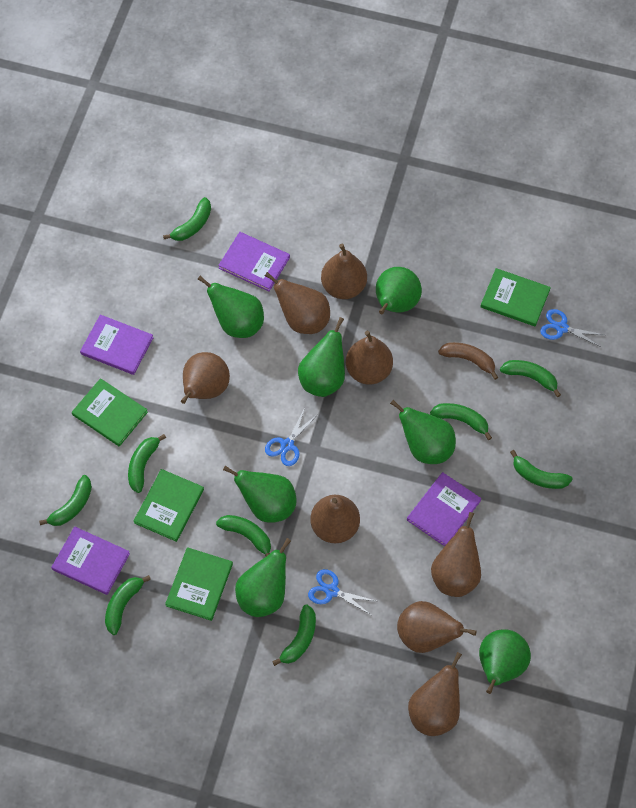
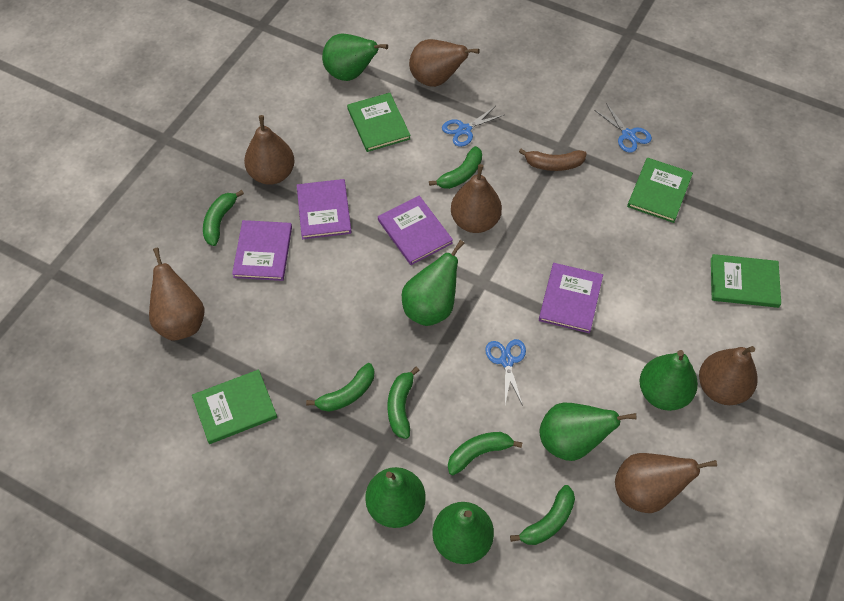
brown pear: [181,352,230,404] [265,272,330,334] [311,495,360,543] [321,244,367,299] [346,331,393,385] [397,601,477,653] [408,652,462,736] [431,512,481,597] = 8 -> [149,248,204,341] [244,115,295,185] [409,39,480,87] [451,164,502,233] [615,453,717,513] [699,346,758,405] = 6
green banana: [39,475,92,526] [105,575,151,635] [128,434,166,493] [163,197,211,241] [216,515,271,556] [272,605,316,666] [430,403,492,440] [500,360,561,397] [510,450,573,489] = 9 -> [203,190,244,246] [306,363,374,412] [388,367,419,439] [429,146,482,189] [448,432,522,475] [510,485,575,545] = 6
green pear: [197,276,264,338] [223,466,296,523] [235,538,291,617] [298,317,345,397] [376,267,422,314] [390,400,456,464] [479,629,531,694] = 7 -> [322,34,388,81] [365,467,426,528] [402,240,465,326] [432,502,494,564] [540,402,637,461] [639,350,698,411] = 6

